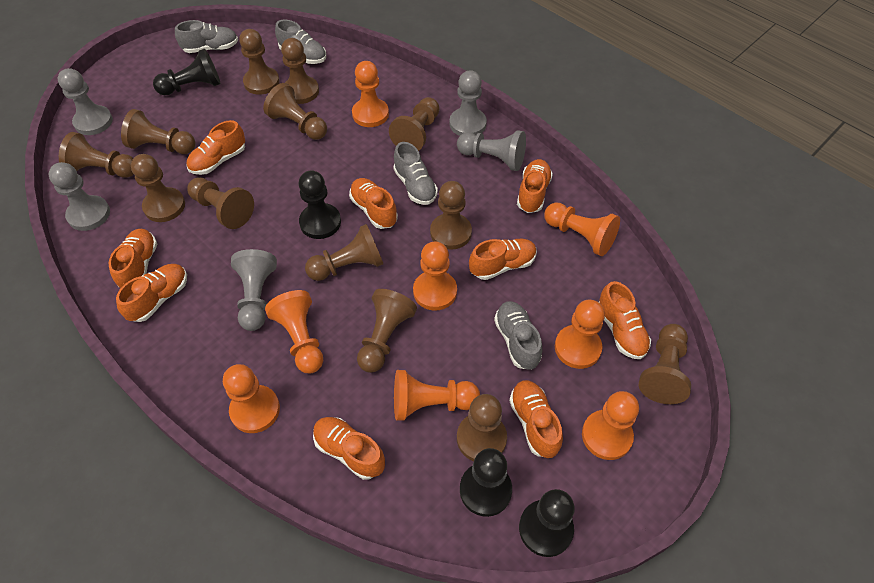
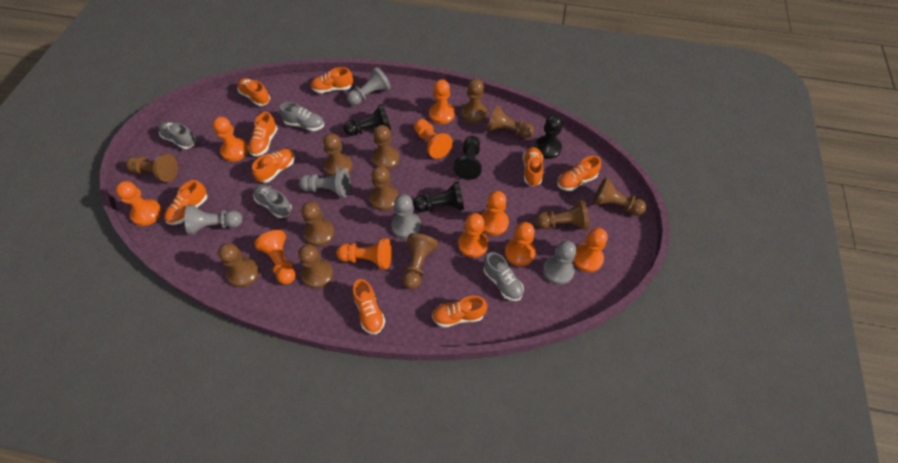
brown pawn: [59,132,134,178] [121,109,196,154] [131,154,185,222] [187,177,254,229] [239,29,280,95] [263,83,327,140] [281,38,319,104] [305,224,383,281] [357,289,417,373] [389,97,440,151] [430,181,472,250] [457,394,507,461] [639,324,691,404] = 13 -> [126,154,178,182] [218,243,259,287] [298,244,333,289] [301,202,335,246] [323,133,353,176] [370,166,399,211] [372,125,399,170] [403,233,438,289] [461,79,487,123] [487,104,534,139] [535,200,589,230] [593,177,647,216] = 12
orange pawn: [223,364,280,433] [265,290,323,374] [352,61,389,127] [394,370,480,420] [413,242,457,311] [544,203,620,256] [555,300,605,369] [582,391,639,460] = 8 -> [116,181,162,226] [213,117,249,162] [254,230,296,284] [336,238,392,269] [414,119,453,159] [429,79,455,124] [458,213,488,258] [481,191,509,235] [505,222,536,266] [573,228,608,272] = 10

